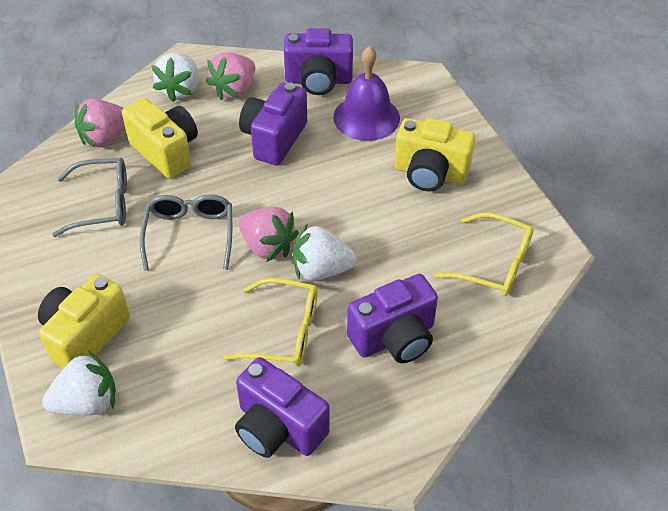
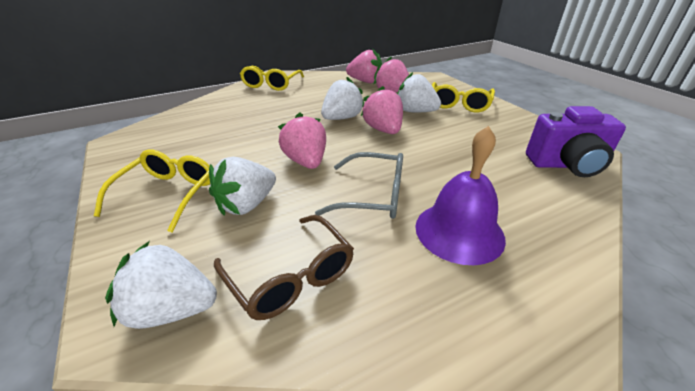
brown glasses: none = 0 -> [214,215,354,320] = 1
grey glasses: [52,158,127,237] [140,194,232,271] = 2 -> [315,152,403,219] = 1
pink strawberry: [74,98,125,147] [206,53,255,100] [239,207,299,262] = 3 -> [278,112,326,169] [346,49,382,83] [361,86,403,134] [374,57,409,93] = 4
purple camera: [235,357,329,458] [239,82,307,166] [284,28,353,95] [347,274,438,363] = 4 -> [526,106,626,177] = 1
white strawberry: [42,351,116,416] [151,53,199,102] [293,223,357,281] = 3 -> [105,241,217,329] [209,157,276,215] [321,77,364,120] [398,72,441,112] = 4
yellow camera: [38,274,130,369] [122,98,198,179] [394,118,475,191] = 3 -> none = 0
yellow glasses: [222,278,318,366] [434,212,534,296] = 2 -> [94,150,210,233] [240,66,304,91] [432,82,495,112] = 3

